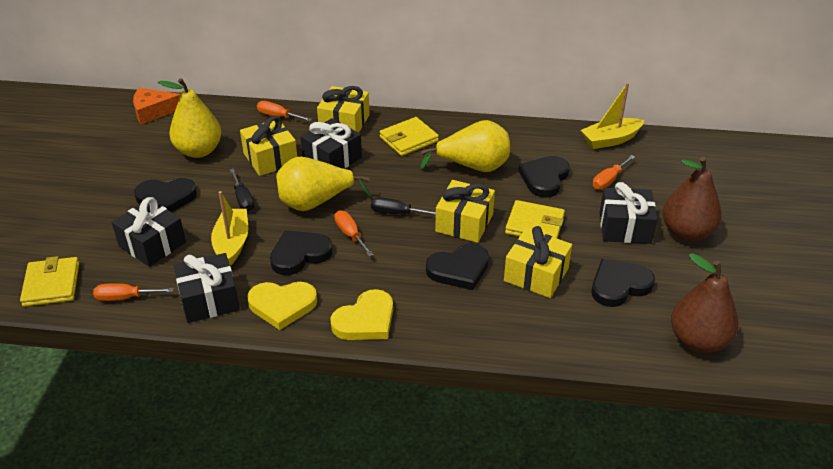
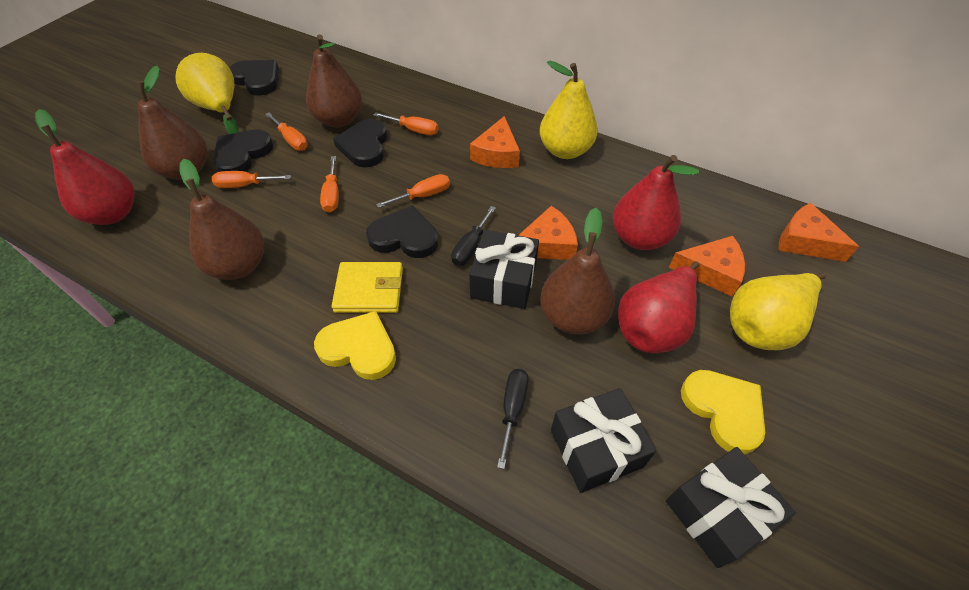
black gift: [112,197,186,267] [174,253,240,323] [300,118,362,169] [600,182,657,244] = 4 -> [469,230,539,309] [551,388,656,493] [666,447,796,568] = 3
black heart: [134,178,197,212] [270,230,333,275] [426,243,489,290] [519,156,570,198] [592,259,655,307] = 5 -> [213,129,273,172] [230,60,279,96] [333,119,388,168] [366,205,438,258] = 4
brown pear: [663,157,722,241] [671,253,739,353] = 2 -> [137,66,207,180] [179,159,264,280] [306,34,362,128] [540,208,615,335] = 4
orange cheese: [133,88,180,124] = 1 -> [470,116,520,168] [518,206,578,260] [669,236,745,297] [779,203,859,262] = 4
orange screwdriver: [93,283,174,301] [257,101,312,121] [334,210,373,257] [593,155,635,190] = 4 -> [212,171,291,188] [265,113,308,151] [320,156,339,213] [374,112,438,135] [376,174,450,208] = 5
red pear: none = 0 -> [35,109,135,225] [613,155,699,250] [618,261,700,353] = 3
yellow boat: [211,191,248,266] [581,83,644,149] = 2 -> none = 0
yellow gift: [240,116,297,176] [317,86,370,133] [435,180,495,243] [504,226,572,298] = 4 -> none = 0
yellow wallet: [20,256,79,307] [380,117,439,156] [505,200,565,238] = 3 -> [331,262,403,313] = 1

